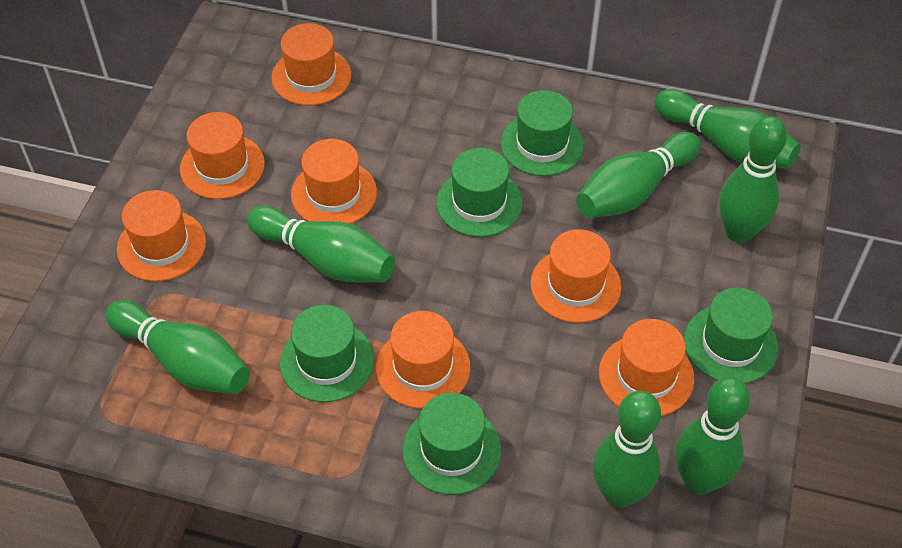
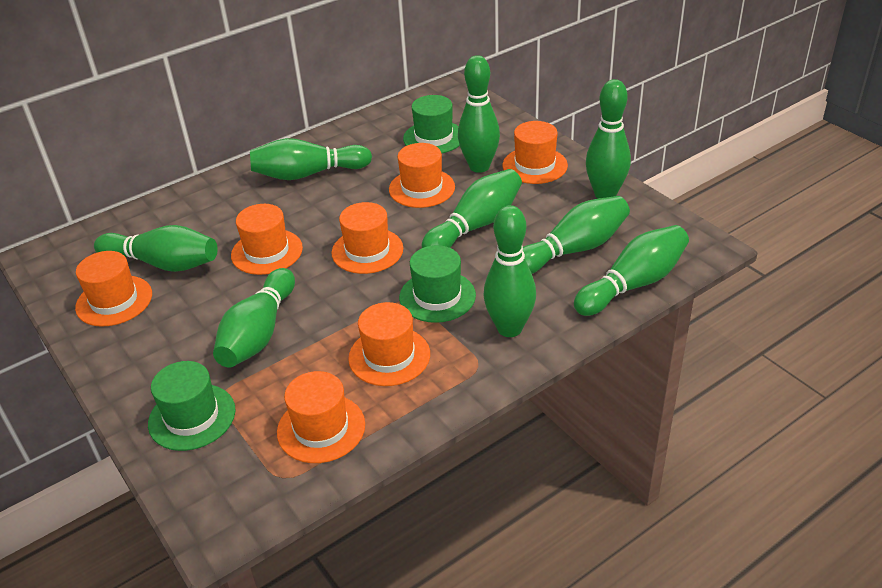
green bowling pin: [106,300,250,394] [247,206,395,282] [576,132,701,218] [593,391,661,508] [655,89,801,168] [675,377,750,495] [719,116,787,243] = 7 -> [94,225,218,272] [213,268,295,367] [250,138,372,180] [422,169,522,248] [458,55,500,173] [483,205,536,337] [523,196,630,274] [574,225,689,316] [586,79,631,199] = 9
green hat: [280,305,374,402] [402,393,501,495] [436,148,522,237] [501,90,584,176] [684,288,778,384] = 5 -> [148,361,235,451] [399,245,476,323] [403,95,460,153] = 3

